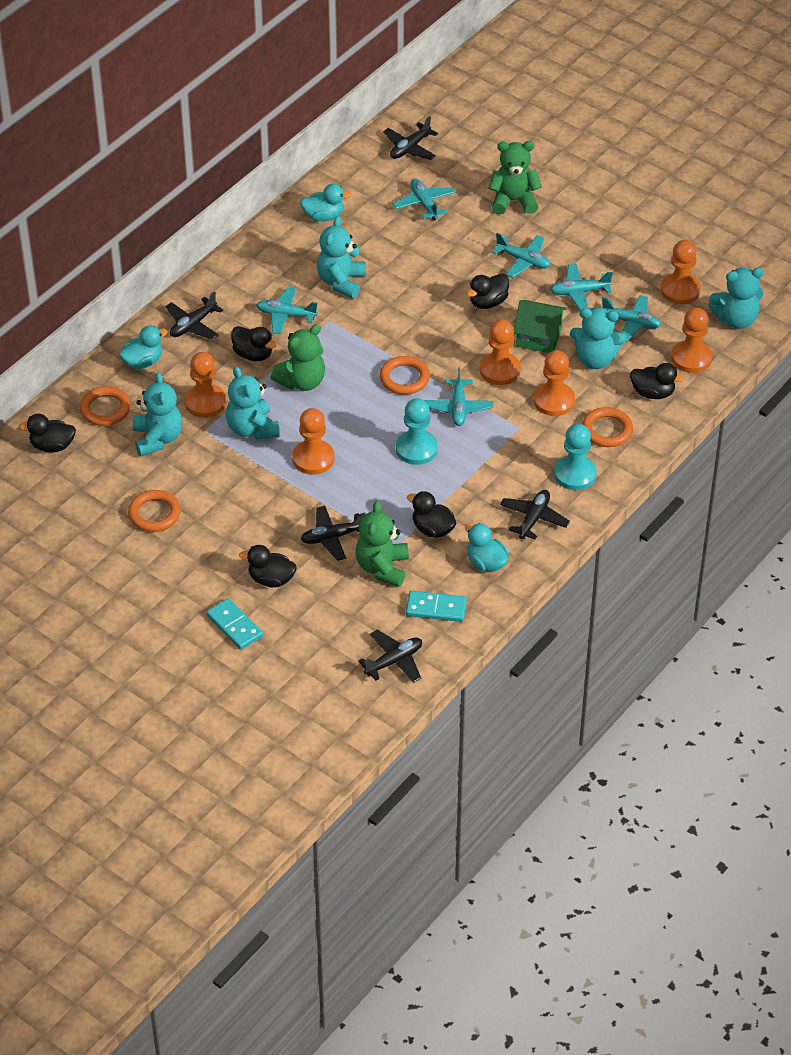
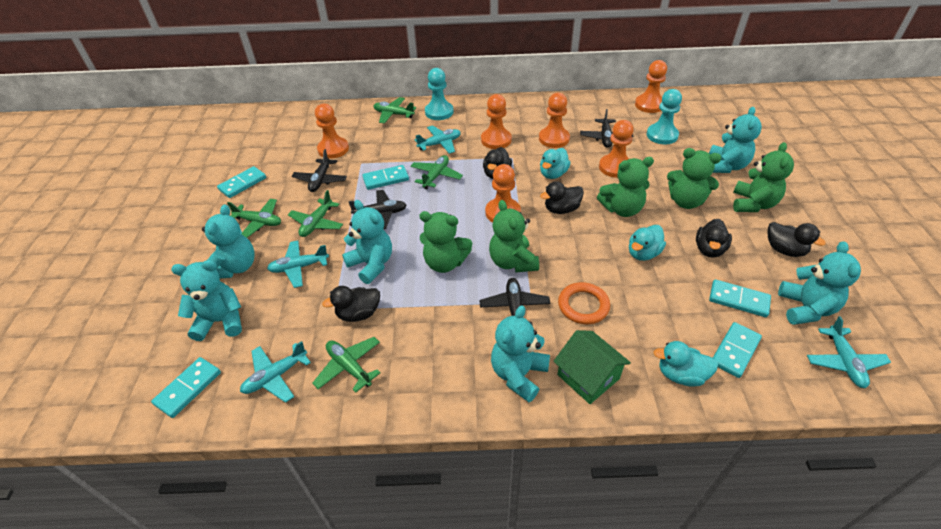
black duck: [19,414,76,452] [231,326,276,361] [239,545,297,588] [407,491,456,538] [466,273,509,309] [630,363,685,399] = 6 -> [322,286,380,322] [483,147,512,179] [540,181,584,214] [696,219,732,258] [767,222,826,257] = 5
black plane: [165,291,223,340] [301,506,366,561] [358,630,422,683] [383,116,438,160] [500,490,570,539] = 5 -> [292,149,347,192] [349,190,407,229] [479,278,550,326] [580,109,633,148] = 4
green plane: none = 0 -> [227,199,281,238] [288,190,343,237] [312,337,381,393] [374,97,416,124] [410,155,463,189] = 5
green teddy bear: [271,324,325,391] [356,501,409,587] [488,141,542,215] = 3 -> [419,211,472,273] [489,200,539,272] [597,157,654,217] [667,148,721,209] [733,142,794,212] = 5
orange ring: [80,386,131,426] [128,490,181,532] [380,356,430,395] [582,407,633,447] = 4 -> [558,282,610,324] = 1
turquoise domino: [206,598,263,650] [406,591,467,622] = 2 -> [151,357,221,418] [217,166,266,198] [362,165,409,190] [709,279,771,317] [713,322,762,378] = 5
turquoise plane: [256,286,318,334] [393,178,455,221] [424,367,494,426] [492,233,550,278] [550,264,613,310] [601,295,661,342] = 6 -> [240,341,311,403] [267,240,329,288] [415,125,461,154] [807,316,891,388] = 4
turquoise teddy bear: [133,372,182,456] [226,367,280,440] [317,216,366,298] [570,308,627,369] [708,268,764,329] = 5 -> [171,260,242,341] [202,204,255,279] [342,200,392,284] [491,305,550,402] [709,107,762,173] [778,241,861,325] = 6

